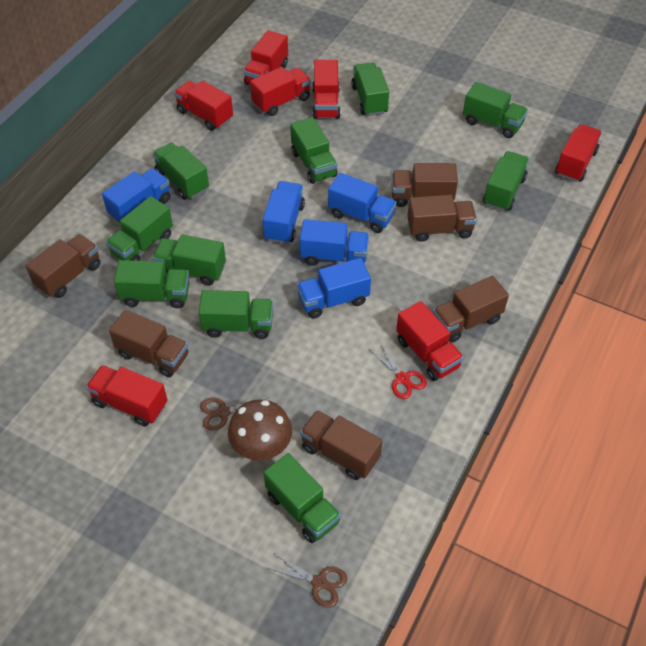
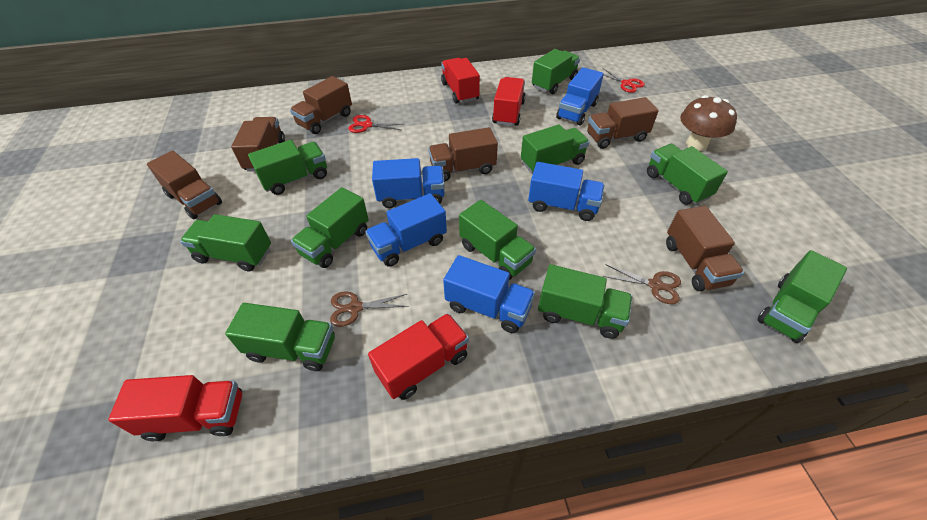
red scissors: [370,344,427,399] = 1 -> [348,115,404,133] [603,68,645,93] = 2
red truck: [86,365,168,427] [174,81,233,131] [243,30,288,85] [250,67,311,116] [312,60,341,119] [396,301,464,381] [555,124,602,182] = 7 -> [108,375,242,441] [368,313,469,400] [441,58,480,103] [492,77,526,126] = 4

